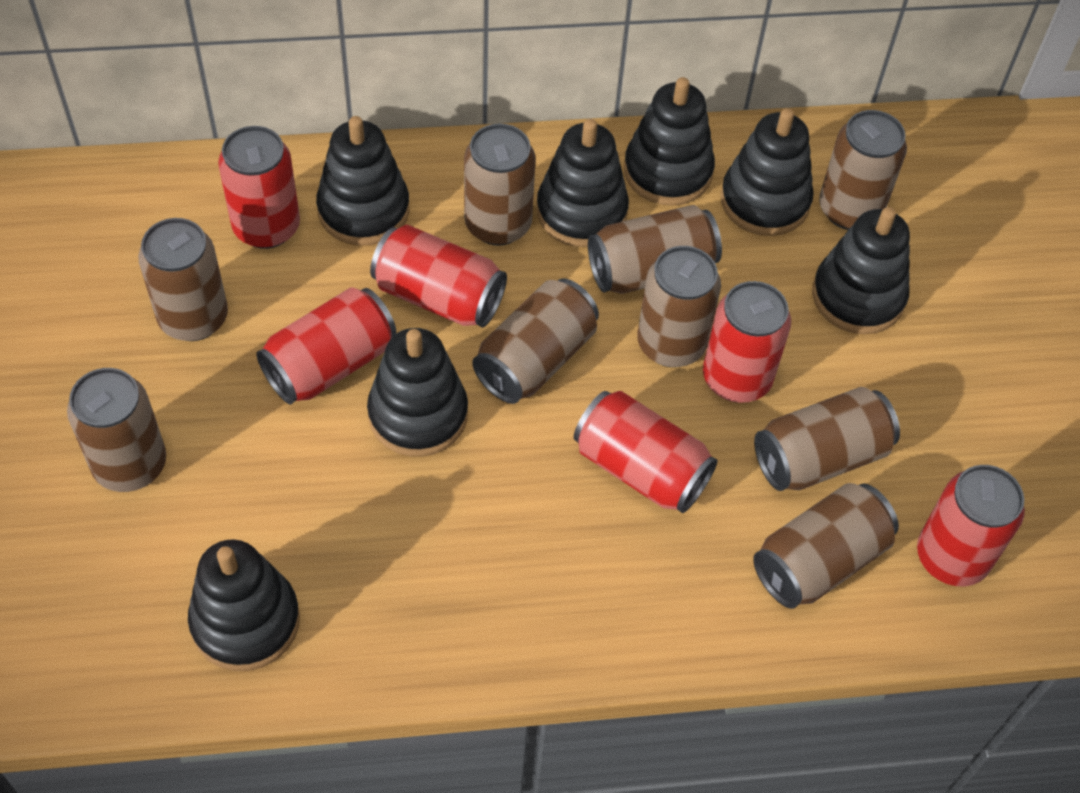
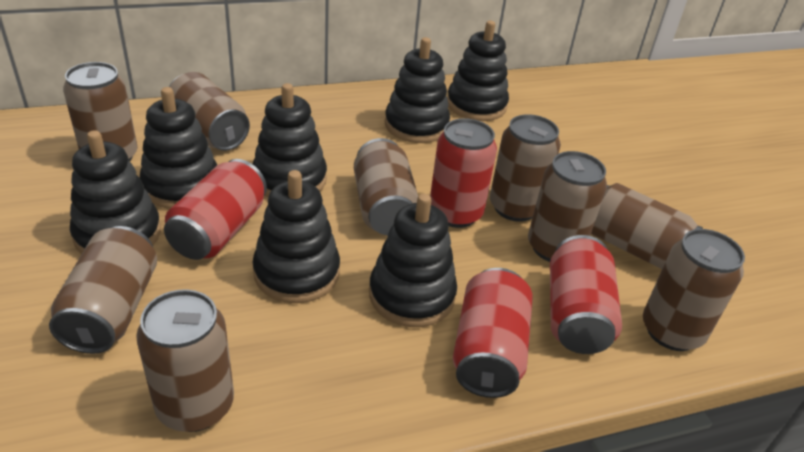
red can: [218,126,300,249] [256,287,396,404] [370,225,507,327] [574,391,717,513] [703,281,791,403] [917,465,1025,586] = 6 -> [164,159,267,260] [430,118,497,228] [453,268,533,398] [550,235,622,354] = 4

